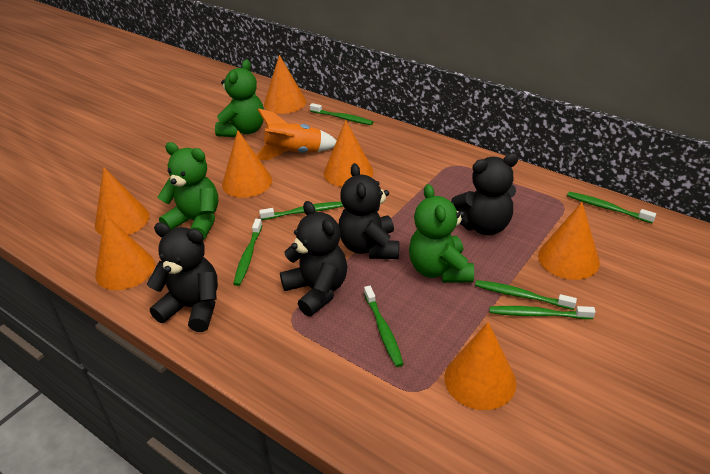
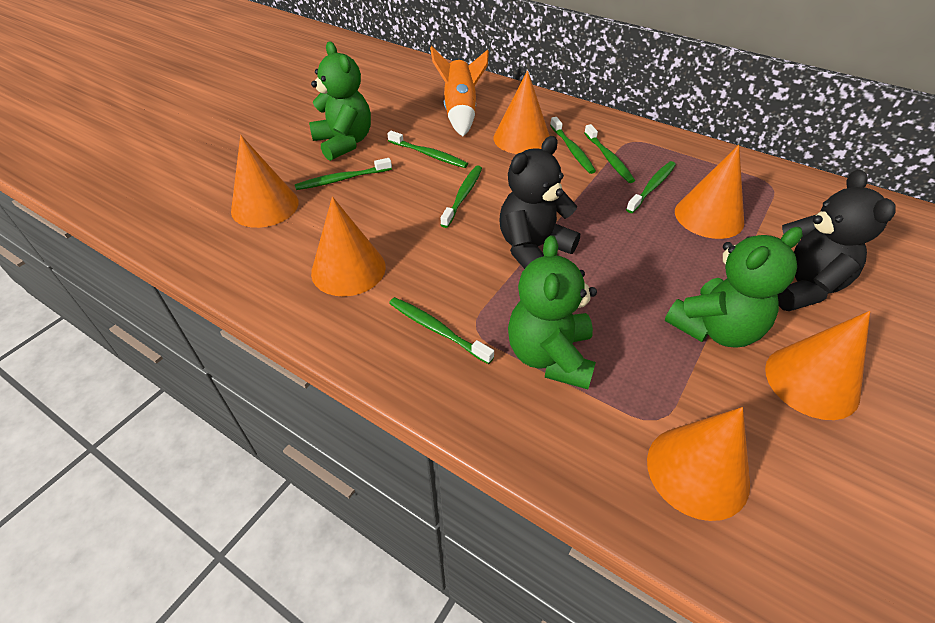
black teddy bear: [147,222,218,332] [280,201,347,316] [339,163,399,259] [451,153,518,235] = 4 -> [499,136,580,269] [777,169,895,311] = 2
orange cone: [95,167,149,235] [95,214,155,290] [222,130,272,198] [264,55,306,114] [324,120,373,187] [444,322,517,410] [538,202,600,280] = 7 -> [231,135,299,228] [311,197,386,296] [493,70,550,154] [647,407,750,521] [675,145,744,239] [765,311,870,420] = 6

